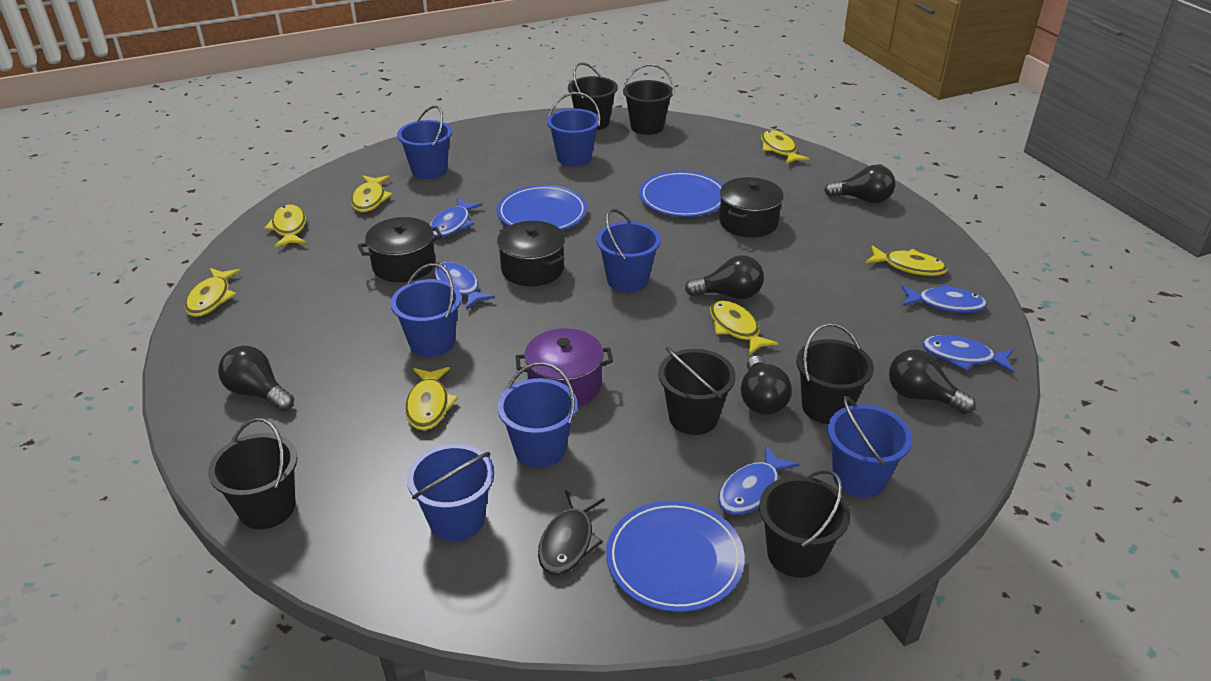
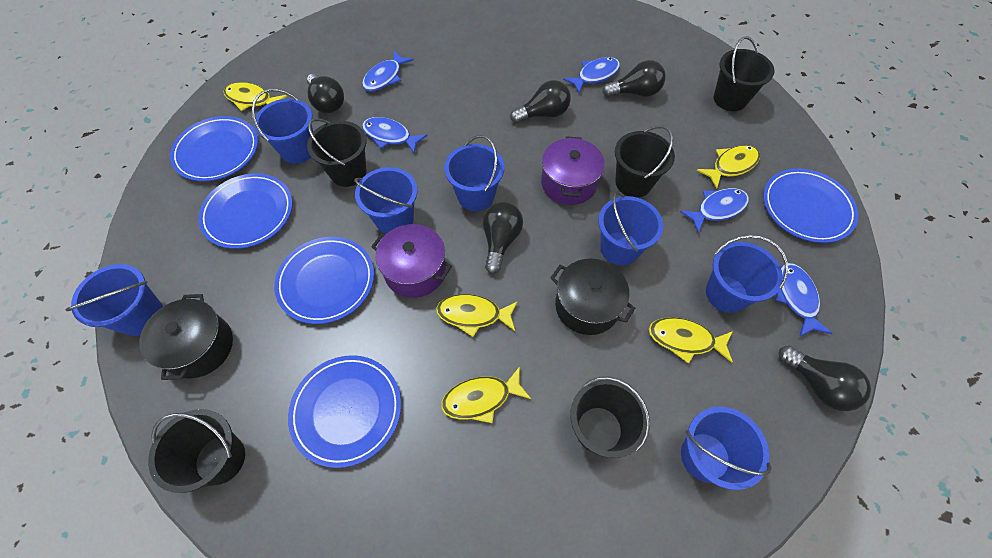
black bucket: [208,418,297,529] [568,62,618,130] [623,64,674,135] [658,347,736,435] [759,470,851,578] [796,323,874,424] = 6 -> [148,409,245,493] [307,118,367,187] [570,377,650,458] [615,126,675,198] [714,36,775,111] = 5
black fish: [538,490,605,575] = 1 -> none = 0
black pot: [358,217,442,282] [497,221,565,286] [719,177,784,237] = 3 -> [139,294,233,380] [550,259,635,335] = 2
blue plate: [497,185,587,230] [606,501,745,612] [639,171,723,217] = 3 -> [170,116,258,181] [198,173,293,249] [274,237,374,324] [288,355,401,468] [763,168,858,243] = 5
purple pot: [516,328,613,406] = 1 -> [371,224,452,298] [541,136,605,205] = 2
yellow fish: [185,268,241,317] [264,205,306,248] [351,175,393,212] [405,367,458,430] [710,300,778,356] [761,130,810,164] [866,245,948,276] = 7 -> [224,82,287,111] [436,294,518,337] [441,366,531,423] [649,317,733,364] [697,145,760,189] = 5

